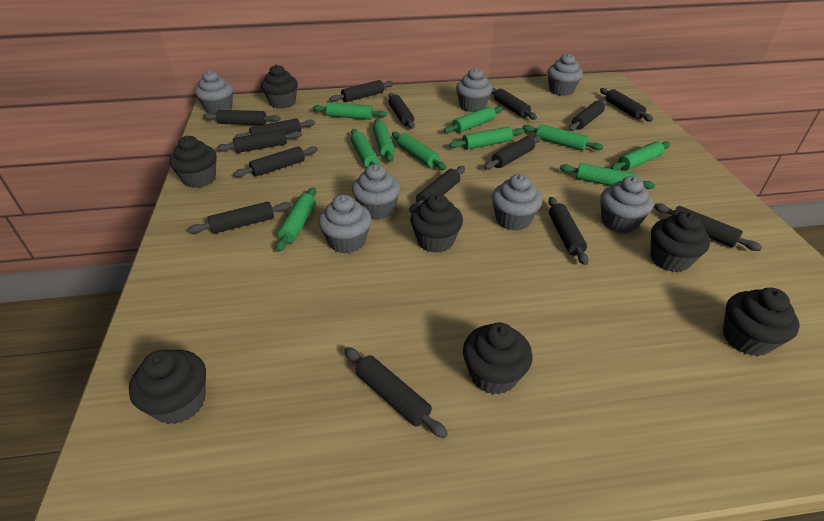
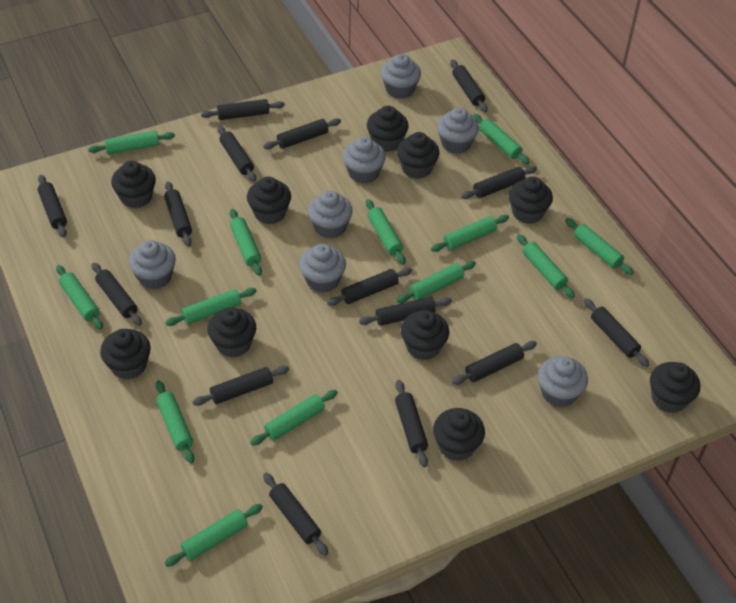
black cupcake: [129,350,206,424] [169,136,217,188] [261,65,298,109] [410,194,463,253] [463,323,533,395] [651,211,710,272] [723,288,800,356] = 7 -> [100,329,151,380] [111,161,156,208] [207,307,256,358] [247,177,291,224] [367,106,409,152] [397,132,439,179] [401,310,449,360] [433,408,485,461] [509,176,553,224] [650,362,700,413] = 10
green rolling pin: [276,187,316,252] [313,102,387,120] [351,129,379,168] [373,119,395,162] [392,132,447,170] [444,106,503,133] [449,127,525,150] [522,124,603,151] [560,163,655,189] [611,141,670,171] = 10 -> [56,265,103,330] [88,131,175,154] [156,381,194,463] [165,288,257,326] [165,504,263,567] [230,209,262,276] [250,390,338,446] [366,199,406,264] [397,261,476,303] [431,215,509,252] [473,114,530,165] [517,234,575,298] [565,218,634,275] = 13

